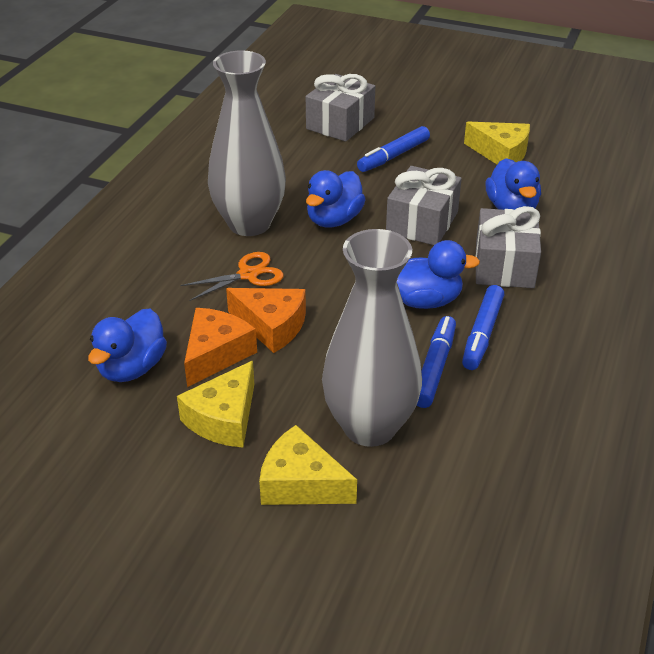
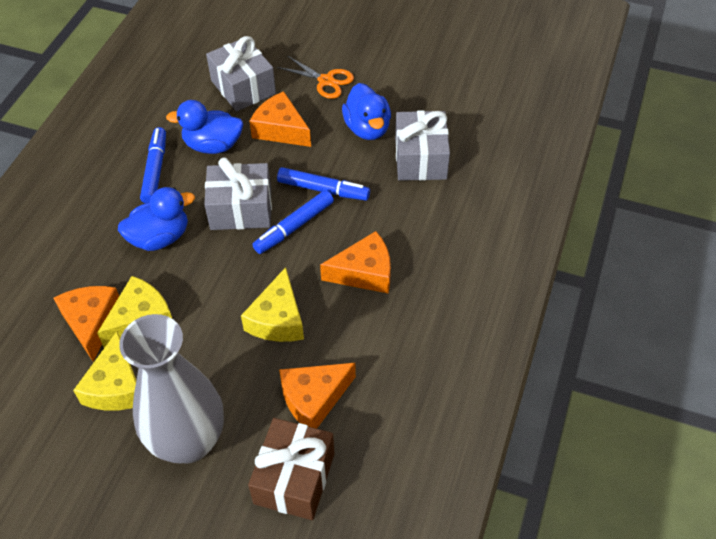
blue duck: [88,308,167,382] [306,170,366,228] [397,240,480,309] [486,158,541,210] = 4 -> [118,187,195,251] [166,100,243,154] [342,83,391,140] = 3
brown gift: none = 0 -> [248,418,335,520] = 1
grey vase: [208,50,286,236] [322,229,422,447] = 2 -> [119,314,224,464] = 1
orange cheese: [184,308,257,387] [226,288,306,353] = 2 -> [54,286,119,362] [249,91,311,147] [279,363,356,429] [320,231,391,294] = 4

